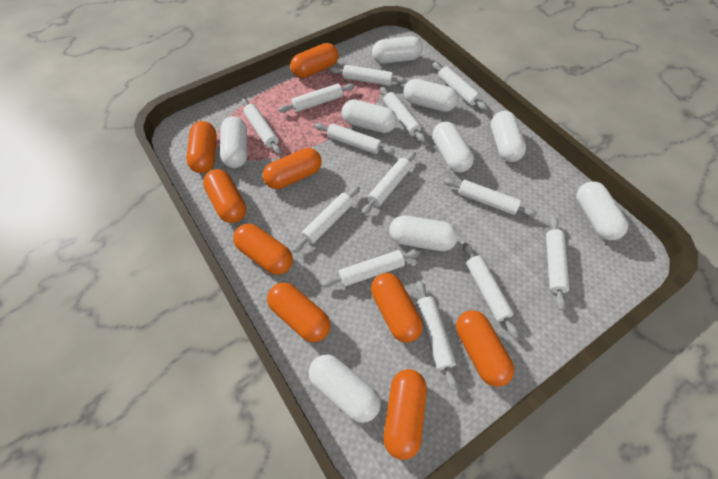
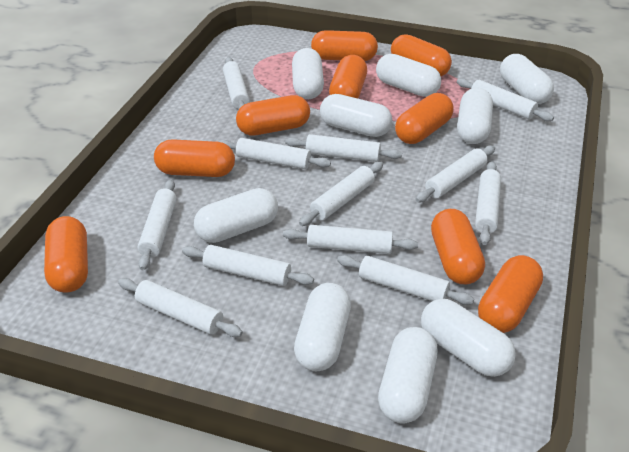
white rolling pin: [242,98,281,154] [278,83,355,113] [292,186,360,253] [315,123,395,155] [321,249,421,288] [330,65,407,86] [362,151,416,215] [380,87,426,143] [416,281,457,391] [433,62,488,111] [444,178,537,217] [463,243,519,338] [546,217,569,310] = 13 -> [118,278,243,337] [138,179,177,270] [182,245,314,286] [218,138,331,169] [223,57,250,109] [283,225,418,254] [285,134,402,162] [299,162,383,226] [337,255,474,305] [416,145,495,202] [457,78,554,121] [475,161,501,245] = 12

